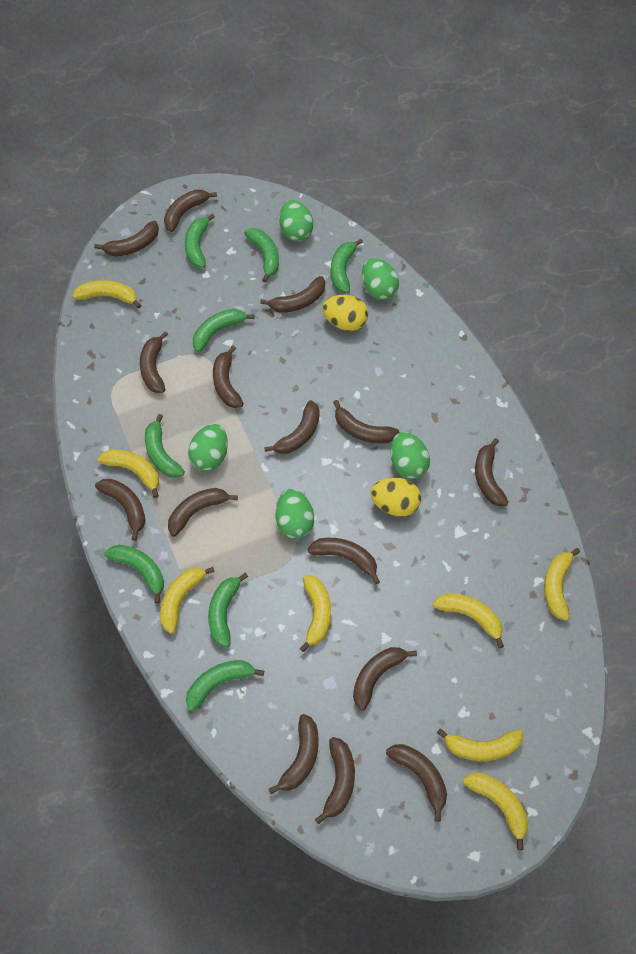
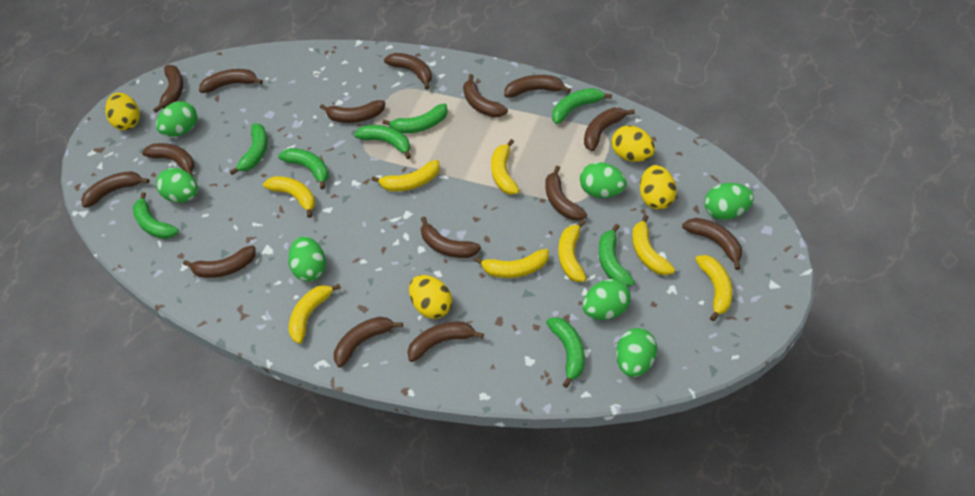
green egg: [188,424,228,471] [276,489,314,539] [279,200,313,242] [362,258,399,300] [390,432,430,479] = 5 -> [156,101,197,137] [156,168,198,203] [288,236,326,282] [580,162,627,198] [583,279,631,320] [616,328,657,377] [704,183,754,220] = 7
yellow egg: [322,295,368,331] [370,477,421,517] = 2 -> [105,93,140,130] [409,275,452,319] [611,125,655,162] [640,165,677,210] = 4

